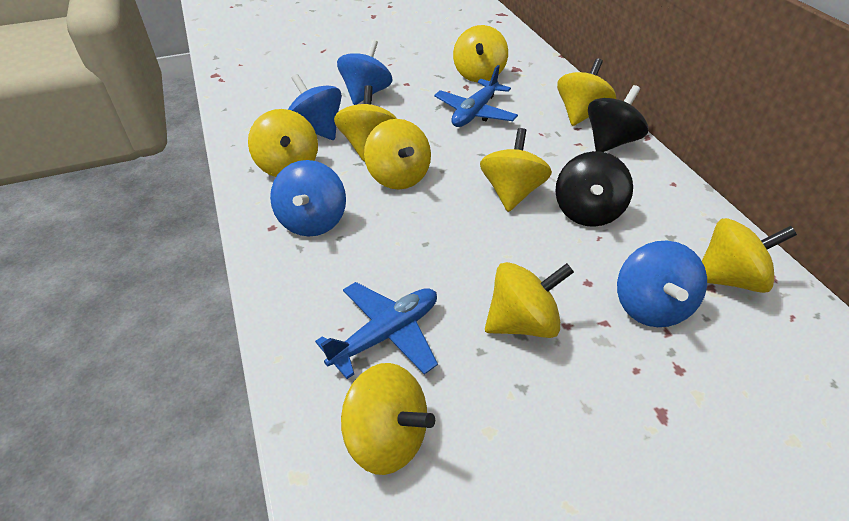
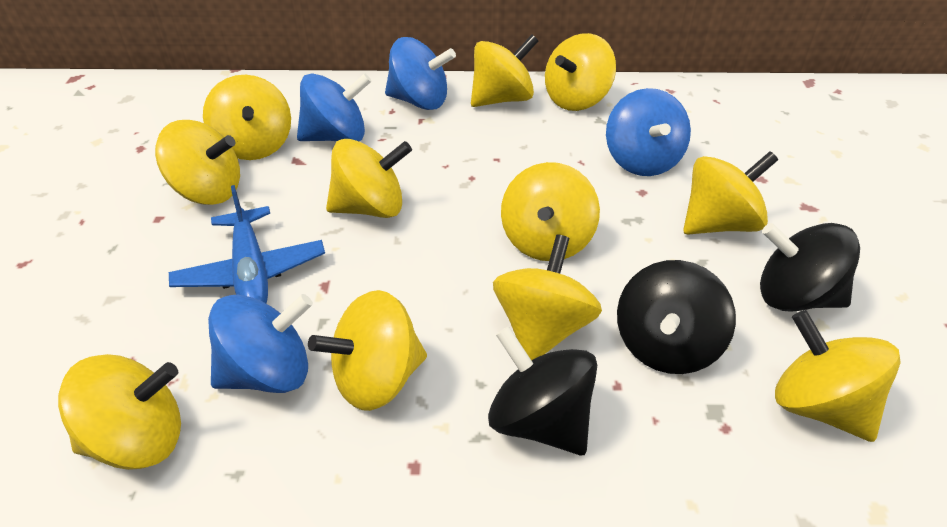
black spinning top: [555,151,633,227] [588,85,648,152] = 2 -> [488,326,597,455] [617,260,736,374] [760,223,860,312] = 3
blue plane: [315,282,438,379] [434,65,518,127] = 2 -> [169,185,325,303] = 1
yellow spinning top: [248,109,318,177] [334,85,397,162] [341,363,435,475] [364,119,431,190] [453,25,508,82] [480,128,552,212] [485,262,574,338] [557,58,616,126] [702,218,797,293] = 9 -> [58,354,181,470] [155,120,240,205] [203,75,291,160] [308,290,427,411] [326,139,412,218] [471,35,538,107] [493,235,602,360] [501,162,600,261] [545,33,616,111] [683,151,778,235] [775,310,901,442] = 11

